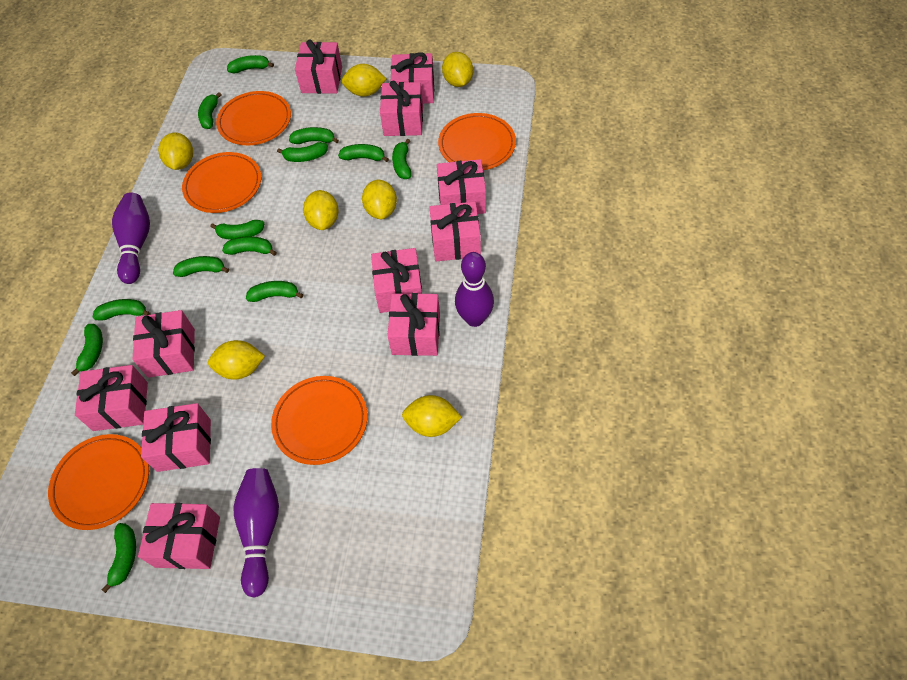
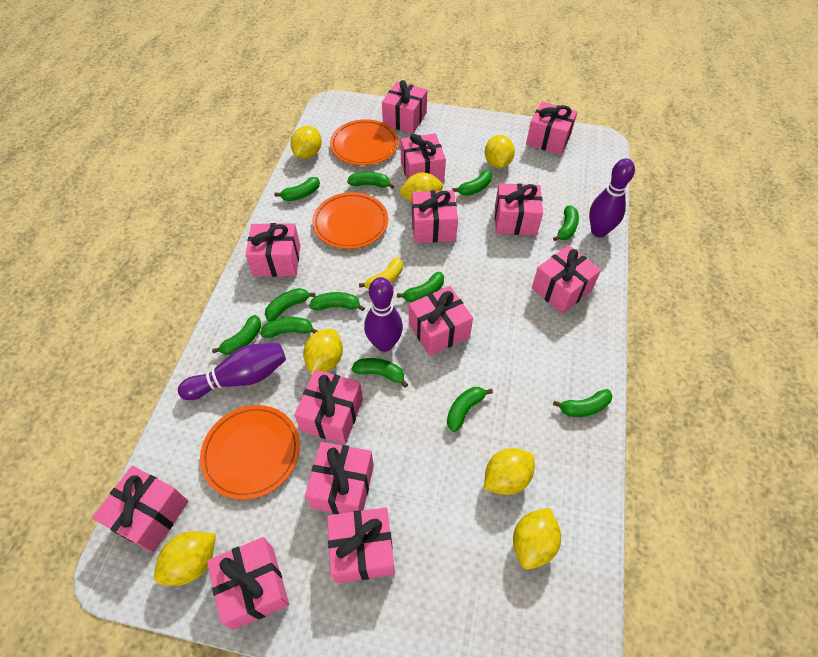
green banana: [71,324,103,376] [93,299,151,321] [102,523,136,593] [173,256,229,277] [198,92,222,129] [210,220,264,240] [222,236,277,256] [227,55,274,73] [246,281,303,302] [277,142,328,162] [289,127,339,144] [338,144,389,162] [392,139,411,179] = 13 -> [212,315,261,355] [261,317,317,338] [265,288,316,321] [275,177,320,201] [309,292,365,311] [347,172,394,189] [352,358,408,388] [397,272,444,302] [447,387,493,432] [452,170,492,196] [553,206,579,241] [553,389,612,417] = 12
orange plate: [48,434,149,530] [182,152,261,213] [216,91,291,145] [271,376,367,465] [438,113,516,170] = 5 -> [200,405,300,500] [312,192,388,249] [330,119,398,165] = 3
pink gift: [75,365,148,431] [133,310,195,378] [138,503,220,569] [141,403,211,472] [295,39,342,94] [371,248,422,313] [380,80,423,136] [387,293,440,356] [391,52,434,104] [429,202,481,261] [437,159,486,214] = 11 -> [92,466,189,553] [207,537,289,630] [245,223,300,277] [294,370,363,444] [305,442,374,514] [327,507,395,583] [382,80,427,134] [401,133,446,182] [409,286,473,356] [412,190,458,243] [495,183,543,235] [526,102,577,155] [532,245,601,314] = 13
yellow banana: none = 0 -> [359,258,403,289] = 1

